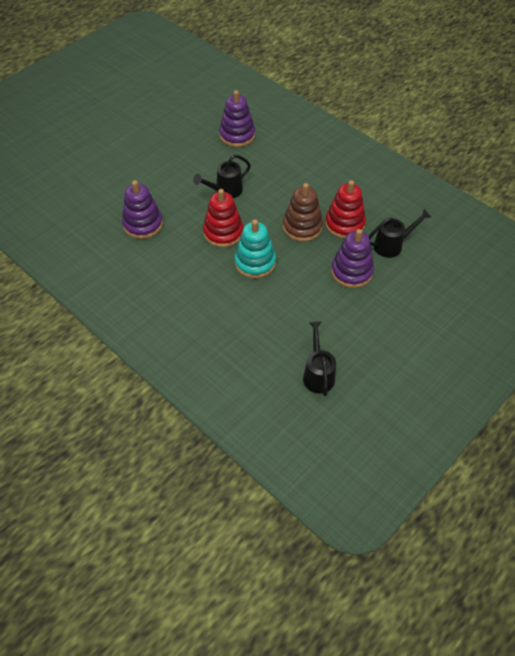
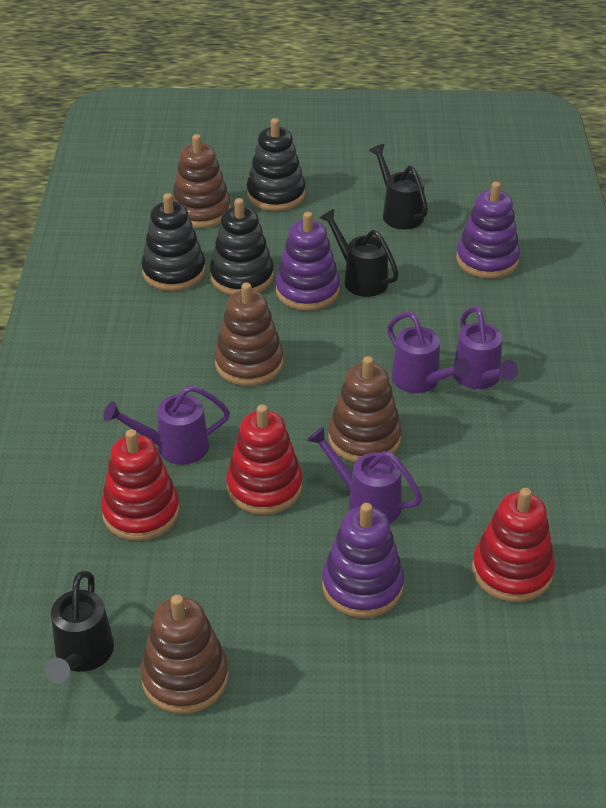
black stacking toy: none = 0 -> [141,193,206,291] [210,198,274,295] [247,118,306,211] = 3
brown stacking toy: [283,183,323,242] = 1 -> [140,595,229,714] [172,134,231,228] [215,282,283,386] [328,356,402,463] = 4
purple watering can: none = 0 -> [103,385,230,465] [307,426,422,523] [387,312,471,393] [453,306,518,389] = 4
red stacking toy: [203,189,243,248] [325,180,366,239] = 2 -> [101,429,180,541] [226,404,302,515] [472,488,555,602] = 3
turquoise stacking toy: [234,220,276,279] = 1 -> none = 0

